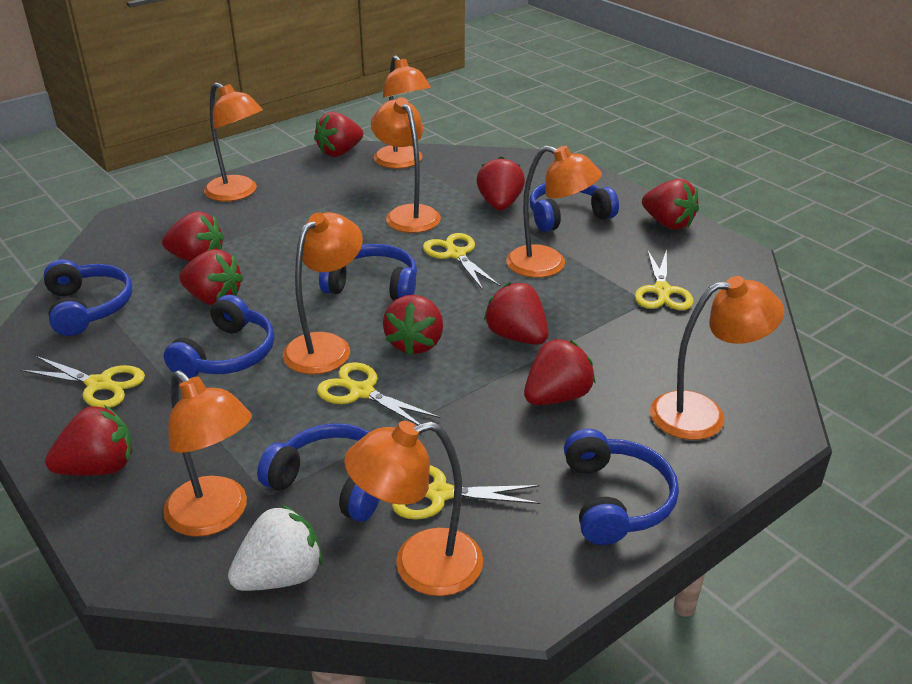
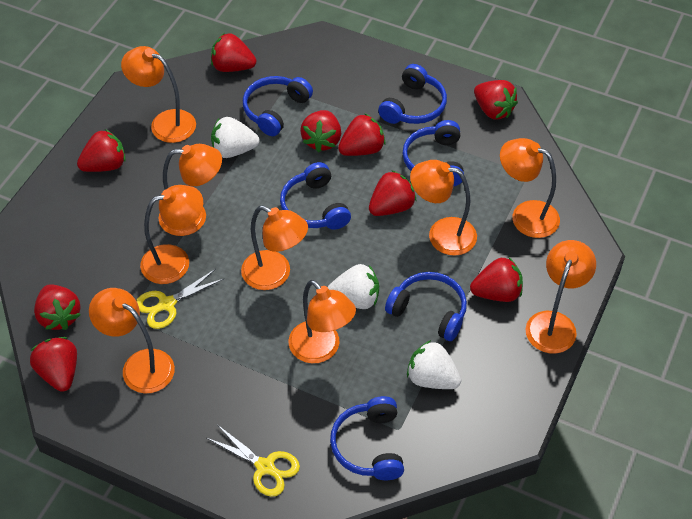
orange lamp: [163,370,252,537] [204,82,263,201] [283,212,363,374] [344,421,483,596] [371,97,441,233] [374,55,431,169] [506,145,602,278] [650,276,784,440] = 8 -> [89,288,175,393] [121,46,196,143] [140,185,203,284] [158,144,222,236] [241,205,308,290] [289,280,356,363] [410,160,477,256] [500,138,560,238] [526,240,596,353] = 9
white strawberry: [228,505,323,591] = 1 -> [211,117,259,158] [328,264,379,309] [407,340,461,389] = 3
yellow scissors: [21,356,145,408] [317,362,440,425] [392,465,540,520] [423,233,500,290] [635,249,693,310] = 5 -> [136,269,223,329] [207,425,300,497] = 2

